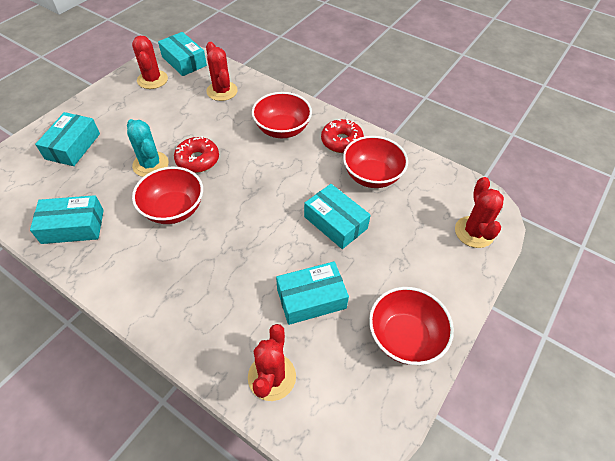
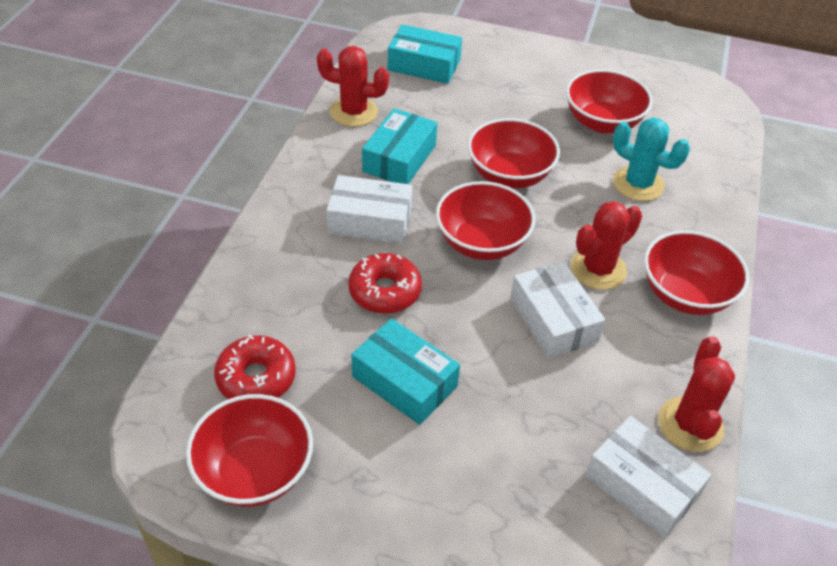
red bowl: [132,167,203,224] [252,92,312,138] [343,136,408,188] [369,287,454,365] = 4 -> [186,394,313,507] [436,181,535,260] [468,118,560,189] [566,69,653,134] [644,230,749,315] = 5
red cactus: [132,36,168,89] [206,42,238,101] [248,324,296,401] [455,177,504,248] = 4 -> [317,46,389,127] [570,201,642,290] [658,336,735,452] = 3
turquoise box: [30,195,104,244] [35,112,100,166] [158,32,207,76] [276,261,349,325] [304,184,371,249] = 5 -> [351,318,460,425] [362,108,437,184] [388,24,462,84] = 3
white box: none = 0 -> [326,175,413,244] [510,261,605,359] [585,416,712,538] = 3

